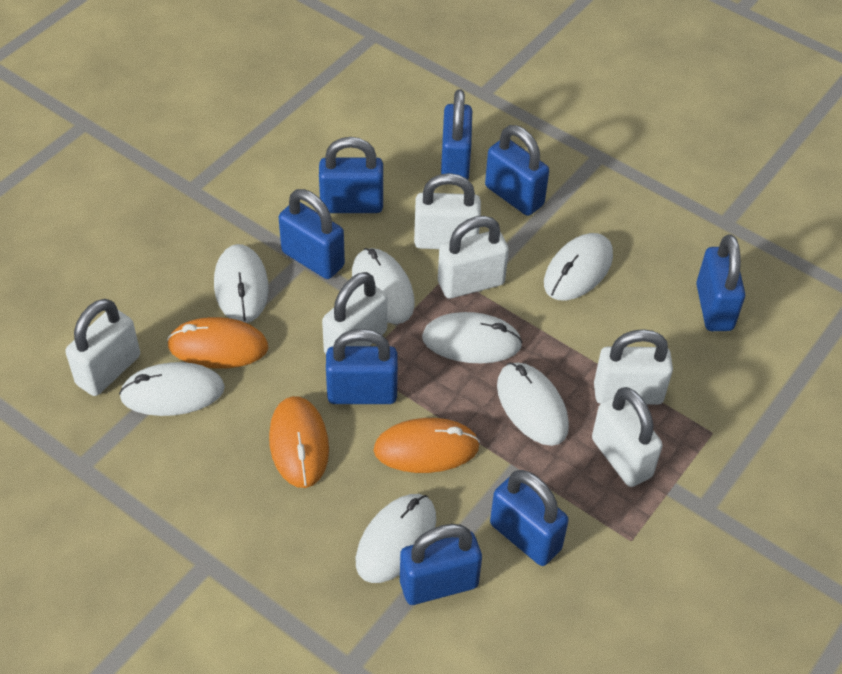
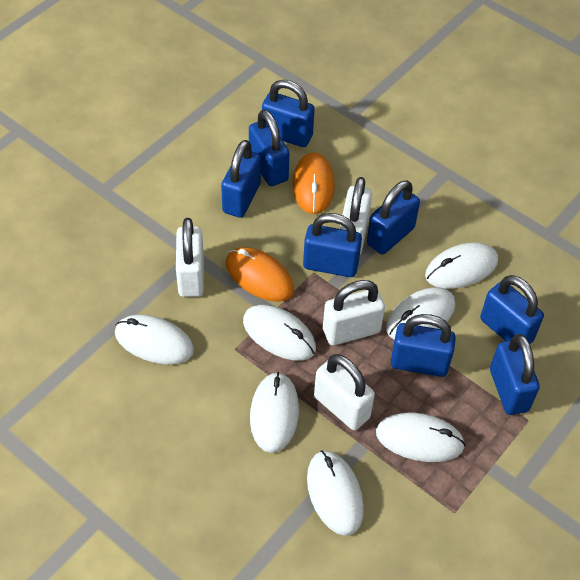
orange mouse: [167,317,269,368] [269,396,329,488] [373,418,480,473] = 3 -> [226,247,294,302] [292,152,335,214] = 2
white padlock: [65,299,140,396] [322,272,387,354] [414,173,481,249] [438,216,509,299] [592,387,663,487] [594,329,673,405] = 6 -> [176,218,204,297] [314,354,375,430] [323,280,385,345] [340,177,372,254] = 4

